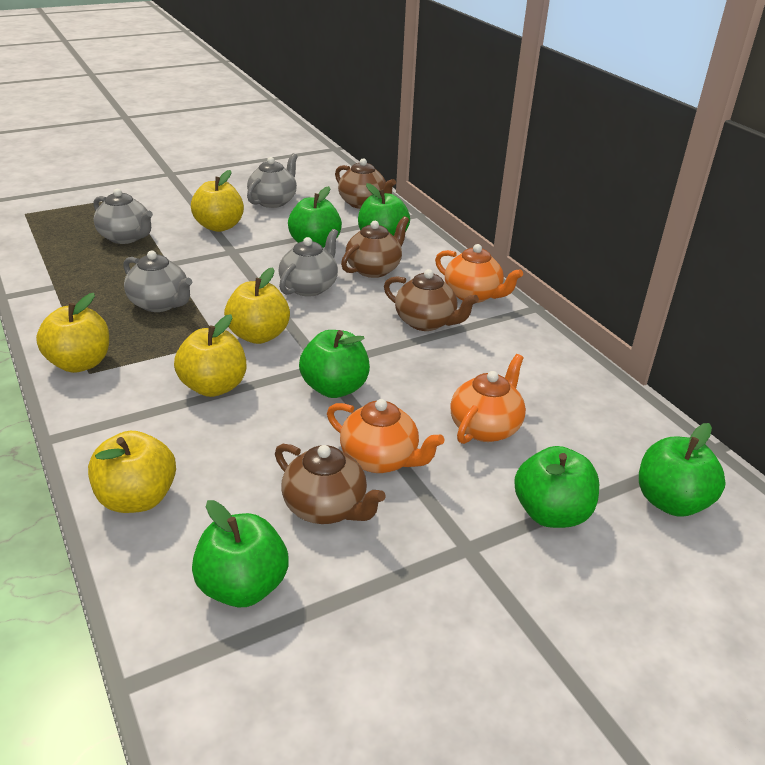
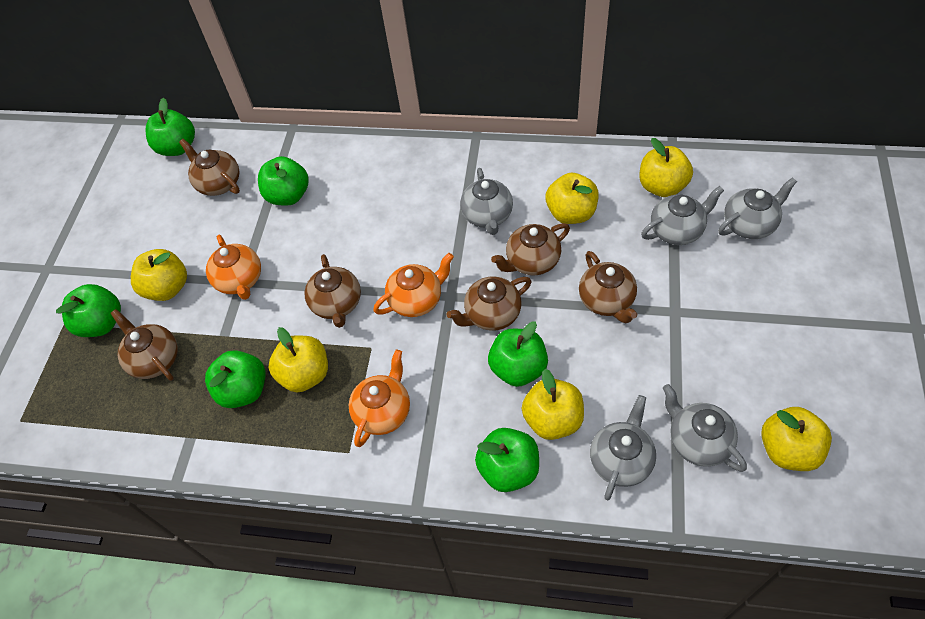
brown teapot: [275,444,386,524] [335,158,396,209] [341,216,409,278] [384,269,479,331] = 4 -> [111,309,178,381] [179,139,240,196] [305,254,361,328] [447,277,532,331] [491,223,570,275] [579,251,637,323] = 6
grey teapot: [94,189,153,244] [123,251,192,312] [247,153,298,208] [278,229,338,297] = 4 -> [460,168,513,235] [590,395,656,500] [641,186,724,245] [663,384,747,472] [718,177,797,239] = 5
yellow apple: [36,293,109,373] [88,431,176,513] [174,314,246,397] [191,170,244,232] [224,267,290,344] = 5 -> [131,249,187,301] [269,327,328,393] [522,369,584,440] [546,173,599,224] [639,138,693,197] [761,407,832,471] = 6

